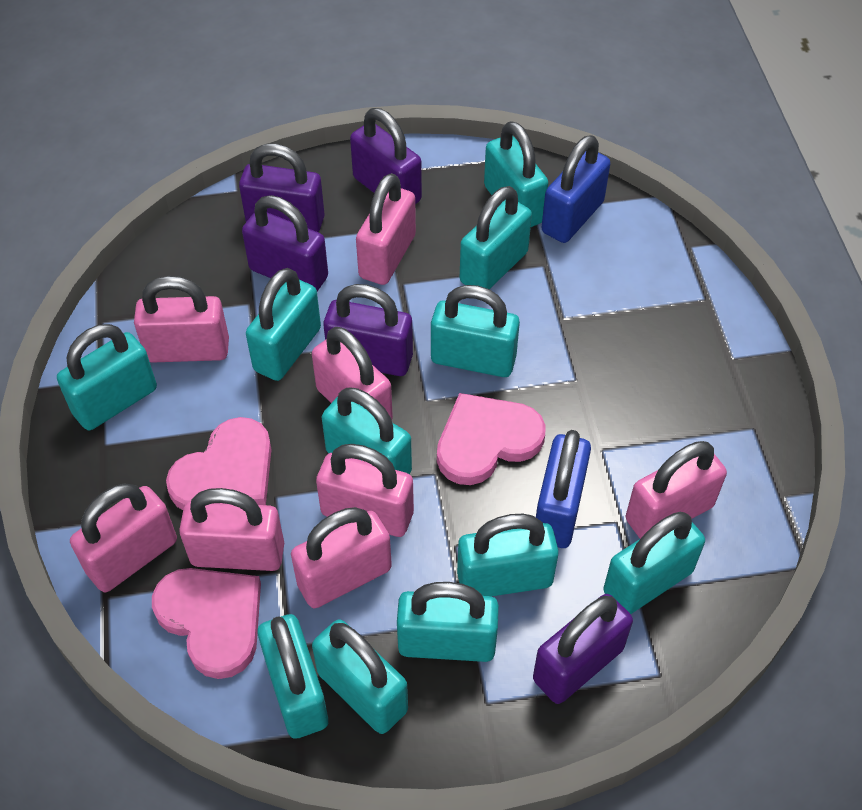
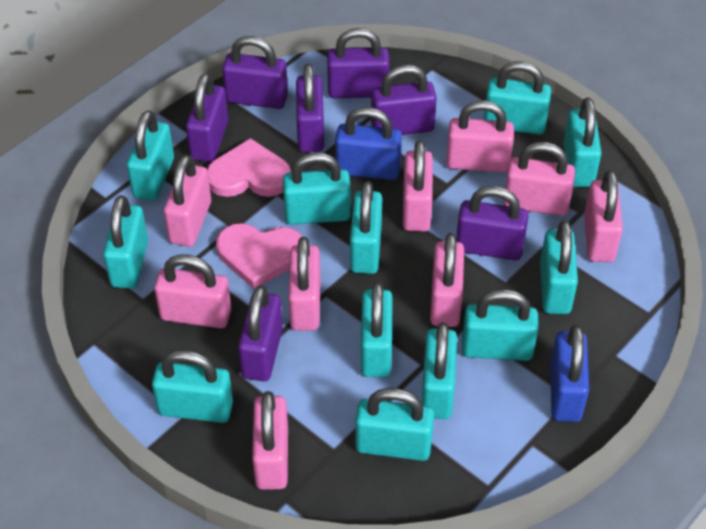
pink heart: [152,568,261,679] [166,417,272,510] [437,393,545,485] = 3 -> [207,138,291,197] [216,223,302,289] = 2
pink padlock: [70,484,177,592] [134,276,229,363] [179,488,284,571] [291,507,392,608] [312,327,393,420] [316,444,414,537] [356,173,416,285] [626,441,727,539] = 8 -> [154,254,231,328] [164,155,211,247] [252,391,288,490] [288,237,321,331] [403,140,433,232] [430,233,464,327] [446,100,514,173] [503,142,575,216] [584,170,623,262] = 9
purple padlock: [239,143,325,232] [242,195,328,291] [323,284,413,376] [350,108,422,204] [533,594,633,704] = 5 -> [186,73,228,162] [222,36,288,109] [238,285,283,381] [296,64,324,152] [327,28,390,98] [371,65,437,135] [456,186,529,261] = 7
turquoise padlock: [57,324,157,430] [246,268,321,381] [257,614,328,739] [312,619,408,734] [322,387,412,474] [397,582,499,662] [431,285,520,377] [457,514,559,597] [460,186,532,289] [484,121,548,227] [603,512,705,614] = 11 -> [103,195,148,288] [127,110,174,201] [152,350,233,423] [283,152,351,225] [350,181,382,274] [355,388,434,461] [361,282,393,377] [422,322,457,419] [462,289,539,361] [484,61,551,134] [540,220,578,314] [563,98,602,187] = 12

